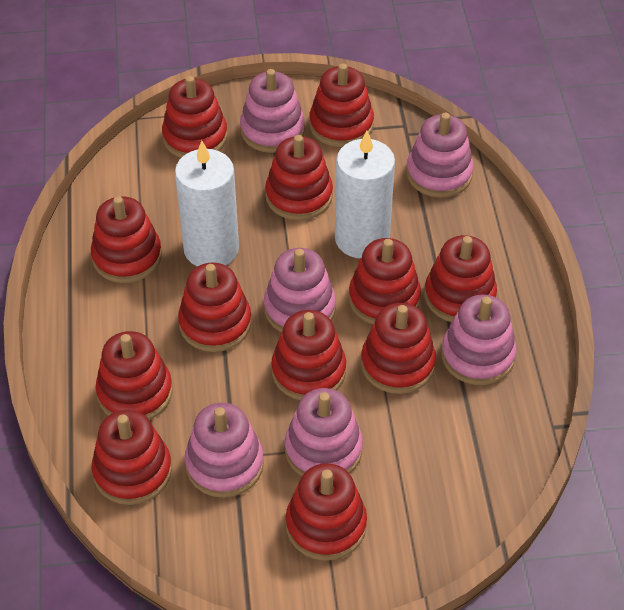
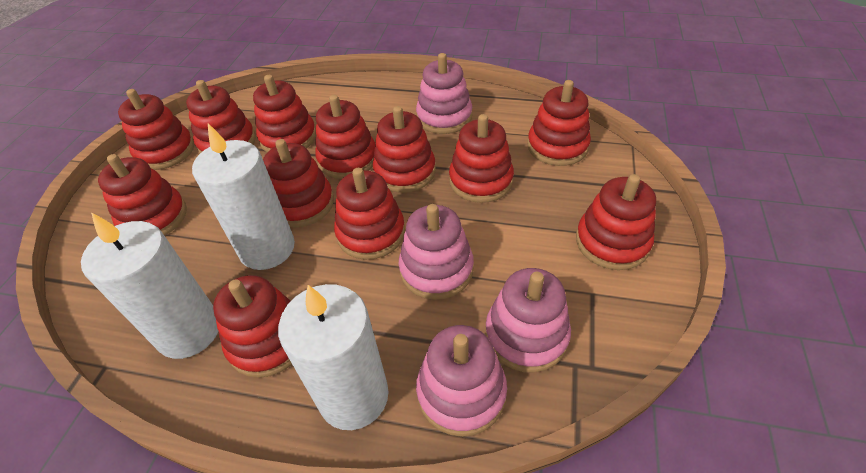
pink stacking toy: [185,403,264,498] [240,69,305,153] [264,248,336,332] [285,388,363,476] [406,113,474,198] [441,295,517,385] = 6 -> [398,204,474,300] [416,53,472,134] [416,325,507,437] [485,268,571,373] = 4
white candle: [175,141,239,266] [335,131,395,259] = 2 -> [81,212,218,359] [192,123,295,270] [278,284,389,430] = 3

